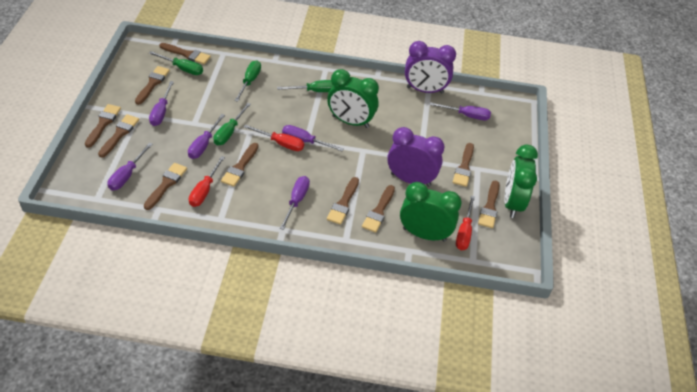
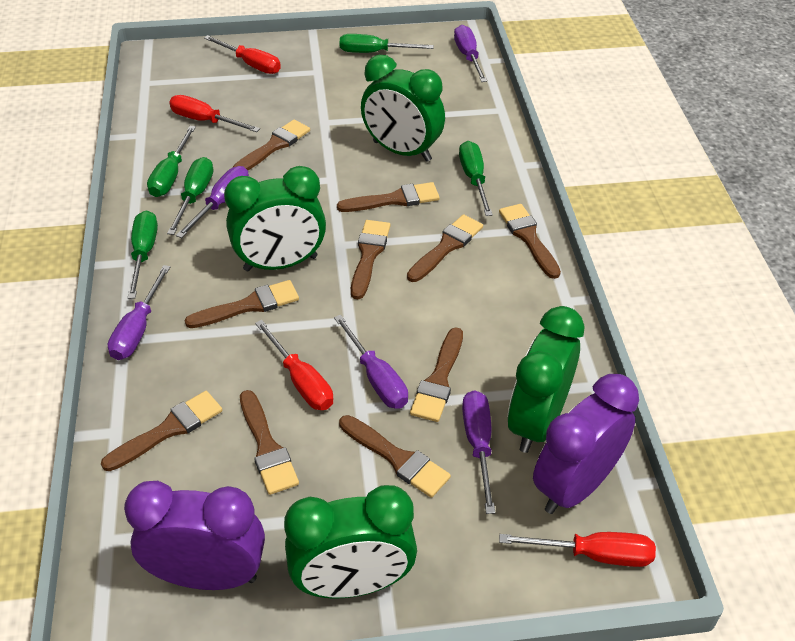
green clock: [327,69,379,128] [400,182,462,242] [504,145,538,218] = 3 -> [224,166,326,272] [284,485,417,599] [361,55,445,162] [508,306,584,453] = 4
green screwdriver: [149,51,203,75] [213,103,251,145] [234,60,261,102] [277,80,333,92] = 4 -> [128,210,158,299] [147,126,196,197] [167,157,213,235] [339,34,434,53] [459,141,493,216] = 5
purple screwdriver: [108,143,153,190] [149,81,174,126] [188,114,225,159] [280,176,310,230] [282,125,344,151] [430,102,491,120] = 6 -> [108,265,170,360] [176,166,249,238] [334,315,408,409] [454,25,487,82] [462,390,495,514] = 5
red screwdriver: [189,156,225,207] [244,124,304,151] [456,195,475,250] = 3 -> [169,95,260,132] [204,35,281,74] [255,320,333,410] [499,532,656,567] = 4

